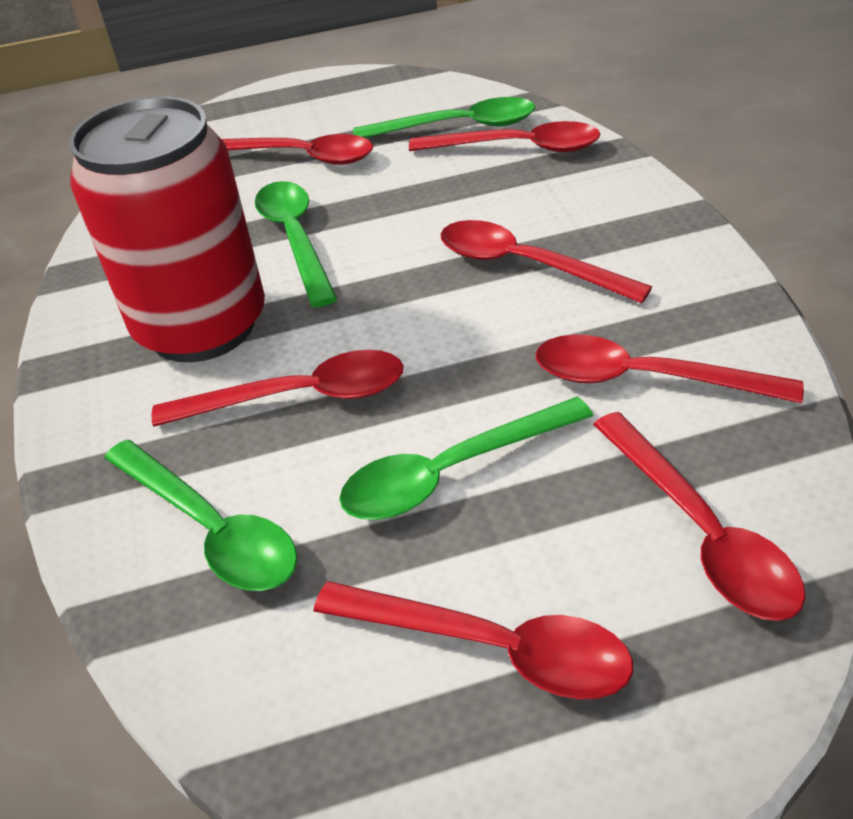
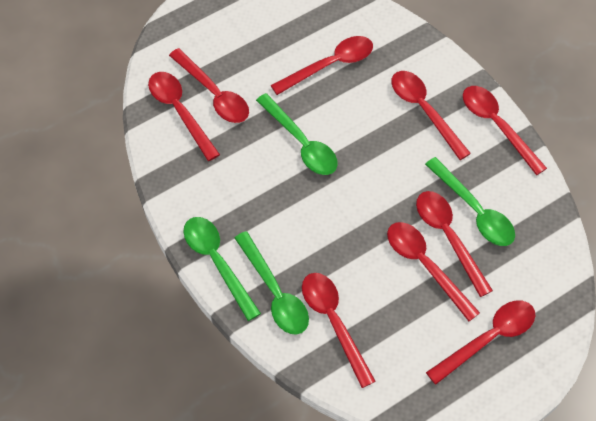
red can: [69,96,265,362] = 1 -> none = 0
red spoon: [152,350,404,427] [222,134,373,165] [313,581,633,699] [409,121,601,152] [440,220,652,303] [536,334,804,403] [593,412,805,621] = 7 -> [148,72,220,161] [169,48,249,123] [271,36,373,95] [302,273,376,388] [387,222,480,321] [392,71,471,160] [416,191,493,297] [426,301,535,385] [463,86,547,175] = 9

